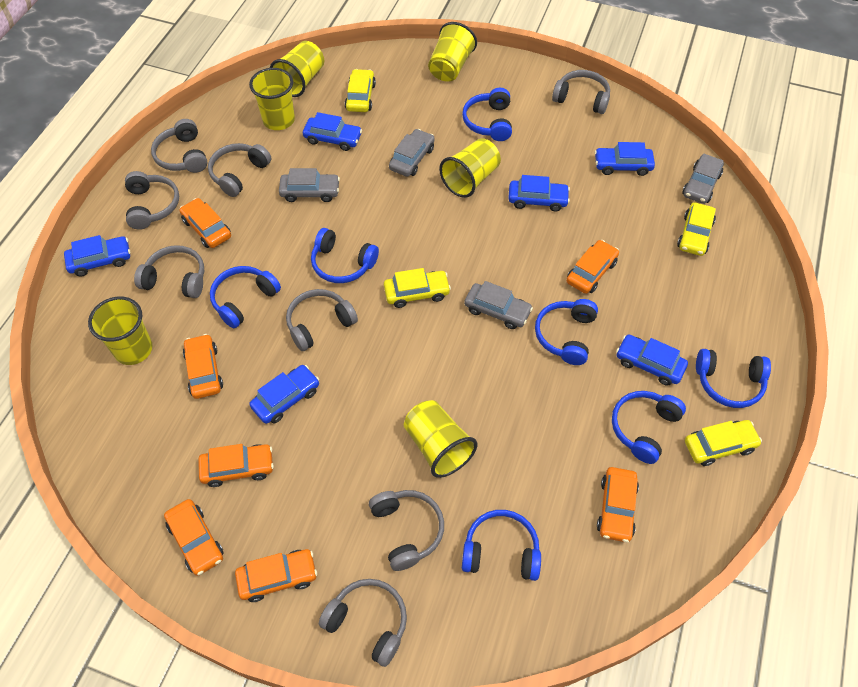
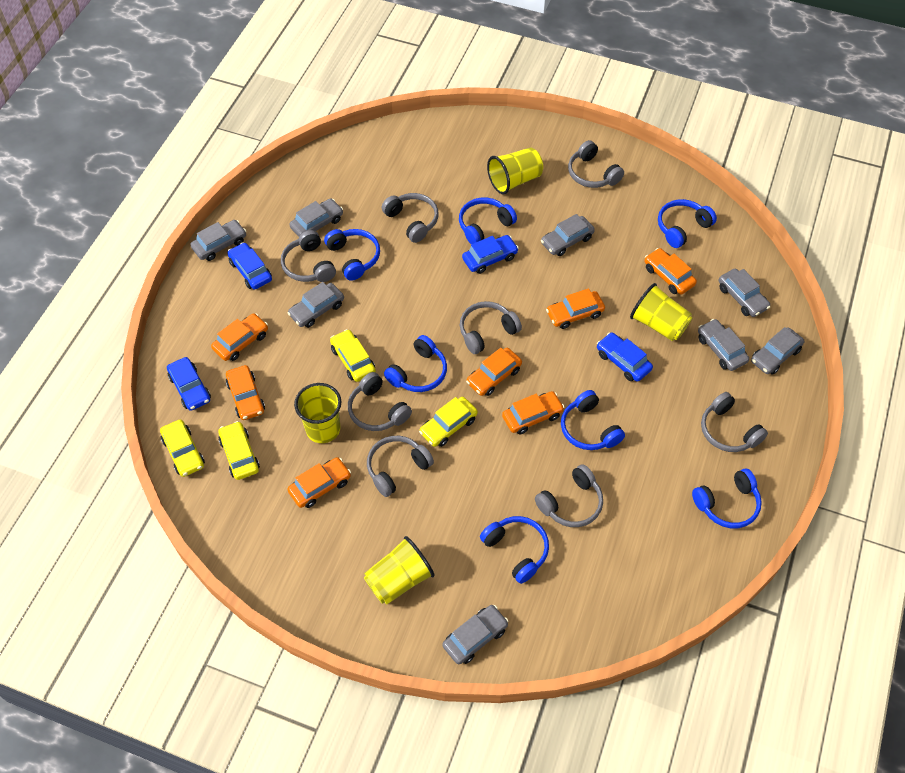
blue car: [64,235,131,277] [249,365,319,424] [303,112,362,151] [508,175,570,212] [594,142,655,176] [616,334,688,386] = 6 -> [167,357,211,411] [227,242,272,289] [462,235,519,274] [597,332,653,382] = 4
grey car: [279,168,340,202] [389,129,435,177] [464,281,533,329] [682,154,724,204] = 4 -> [190,220,246,261] [288,282,344,328] [289,198,343,237] [443,605,509,665] [541,214,595,256] [698,319,749,371] [719,269,770,317] [751,327,804,375] = 8
yellow cup: [88,296,152,365] [249,68,295,130] [270,41,324,97] [404,400,477,478] [428,22,477,82] [439,138,501,198] = 6 -> [294,383,341,443] [364,536,435,605] [487,147,543,194] [630,283,693,341] = 4

